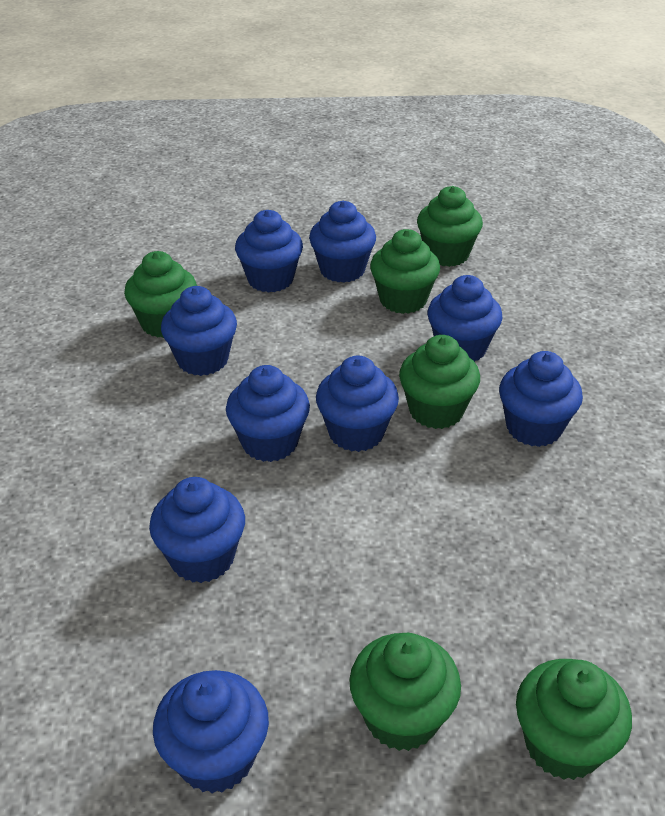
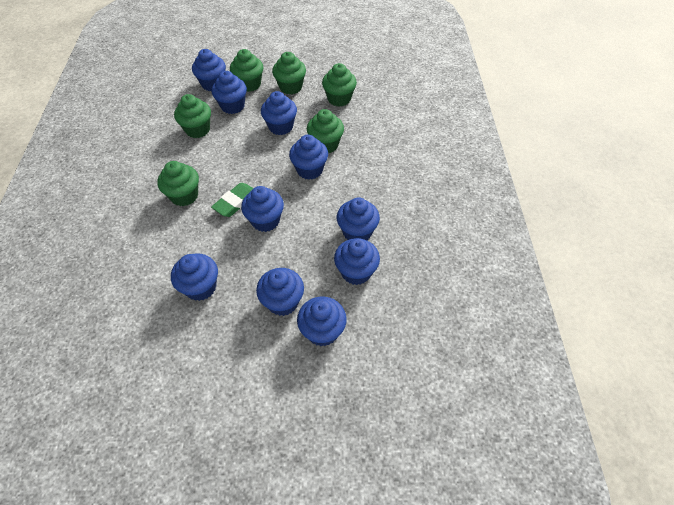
blue cupcake: [149,477,245,583] [153,670,269,794] [161,286,237,376] [226,365,310,462] [235,210,303,293] [309,201,376,283] [316,356,399,452] [428,275,503,362] [499,351,583,447] = 9 -> [171,253,218,301] [192,49,226,92] [212,71,247,114] [241,186,284,232] [256,268,304,316] [261,91,297,135] [289,135,328,180] [297,297,347,346] [334,238,380,285] [337,198,380,240] = 10
green eraser: none = 0 -> [211,183,253,217] = 1

